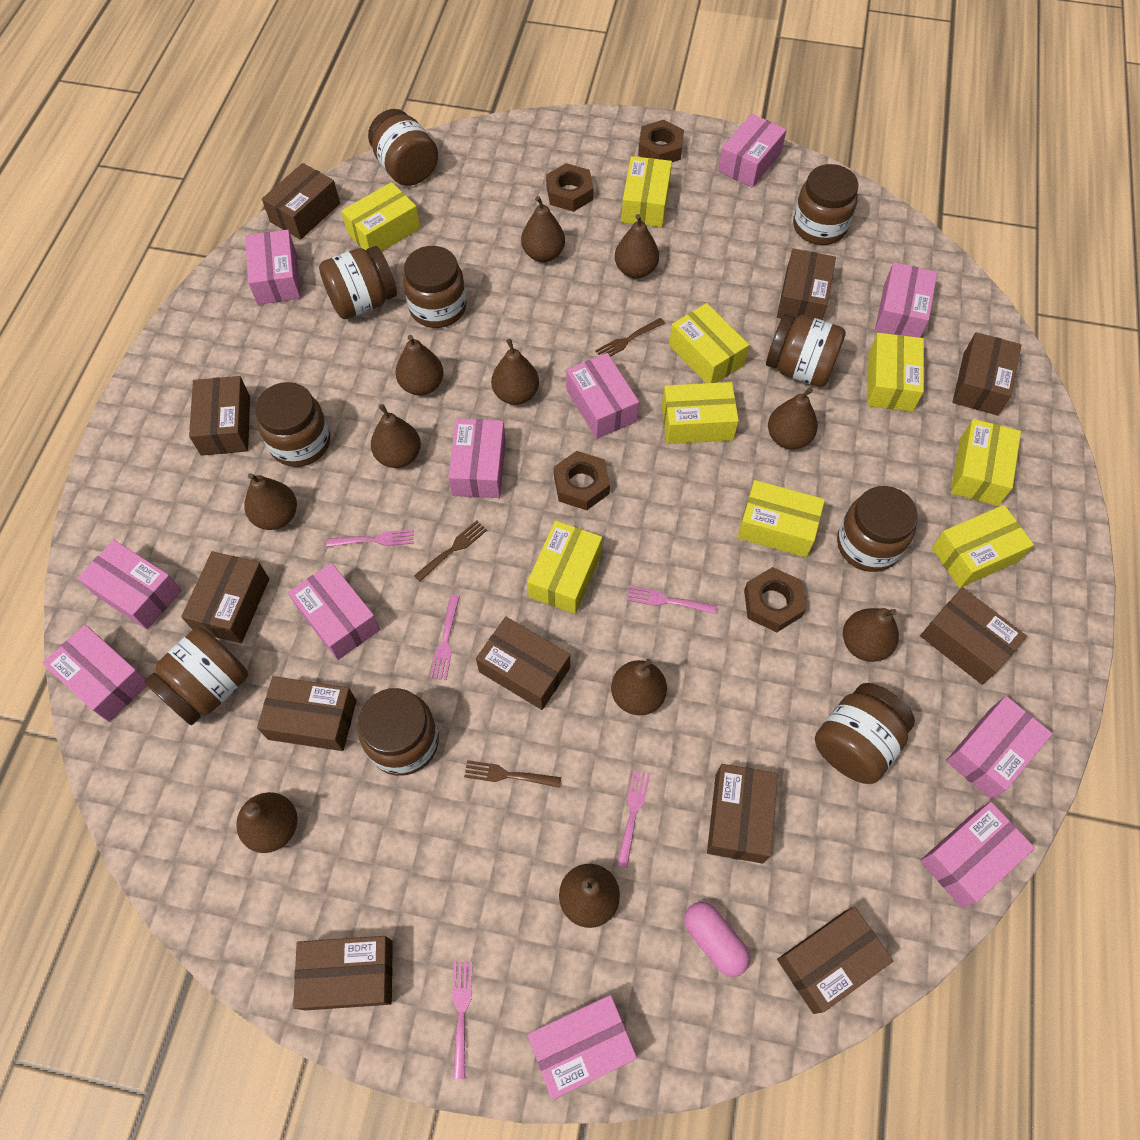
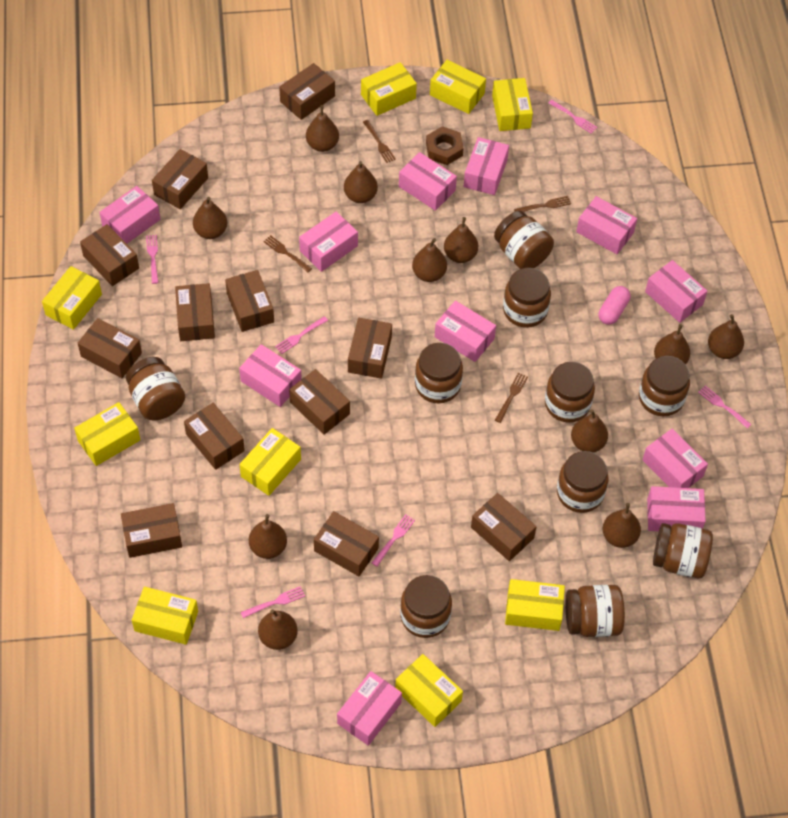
brown box: [181,551,269,643] [189,376,250,456] [257,676,357,751] [262,163,340,240] [293,936,393,1011] [476,617,570,710] [707,764,778,864] [777,249,836,320] [777,906,893,1014] [920,587,1027,685] [952,332,1022,416] = 11 -> [78,318,142,378] [80,224,139,286] [121,503,182,558] [152,149,208,209] [175,283,215,341] [184,403,245,470] [225,270,274,332] [279,63,335,120] [289,369,350,435] [314,511,379,576] [348,318,392,379] [471,493,537,561] = 12
brown fork: [414,521,487,582] [464,760,561,788] [595,318,665,357] = 3 -> [263,235,312,272] [363,120,396,163] [495,372,528,423] [514,196,571,212] = 4
brown nut: [546,163,594,212] [554,451,610,510] [638,120,684,162] [744,567,806,632] = 4 -> [426,126,464,165] = 1
pink fork: [326,529,414,547] [430,595,460,680] [452,962,472,1079] [616,769,650,868] [627,586,717,614] = 5 -> [146,235,158,284] [241,586,305,618] [275,316,328,354] [372,514,415,566] [548,100,597,134] [698,386,751,428] = 6

